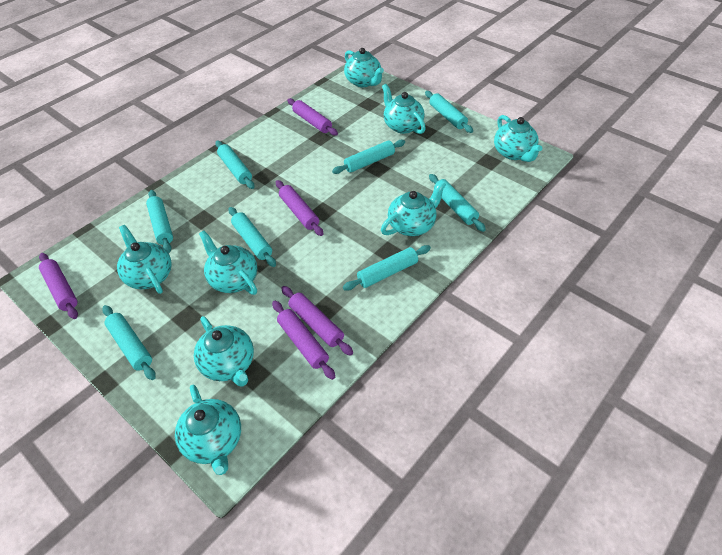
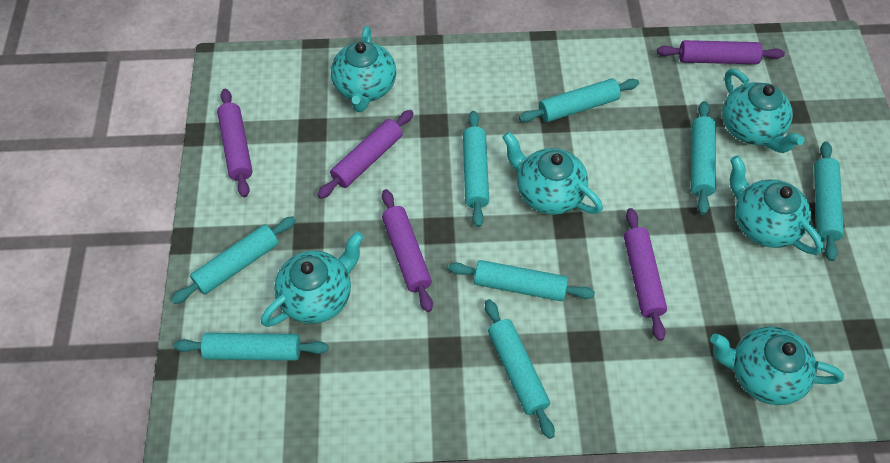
turquoise teapot: [117,225,172,294] [175,385,241,475] [194,316,254,387] [199,231,257,295] [344,48,384,87] [381,181,446,236] [382,84,426,134] [494,115,542,162] = 8 -> [261,231,364,327] [331,26,396,112] [502,132,603,215] [710,326,844,405] [722,69,805,153] [730,155,823,255] = 6

